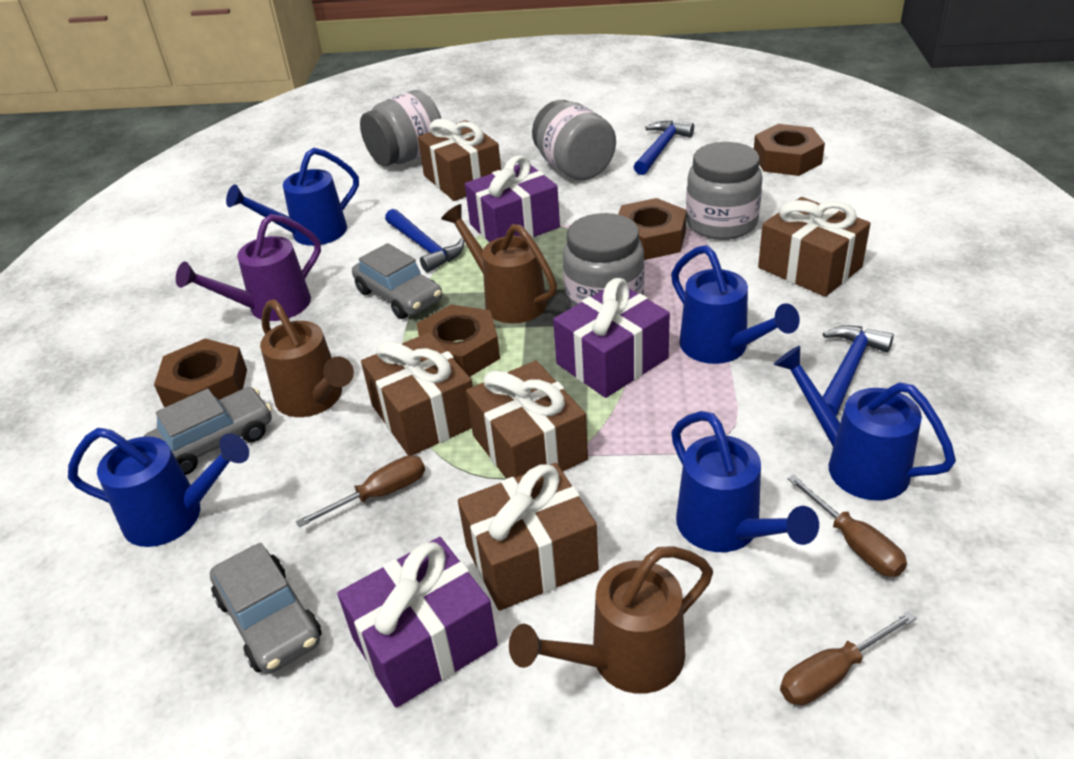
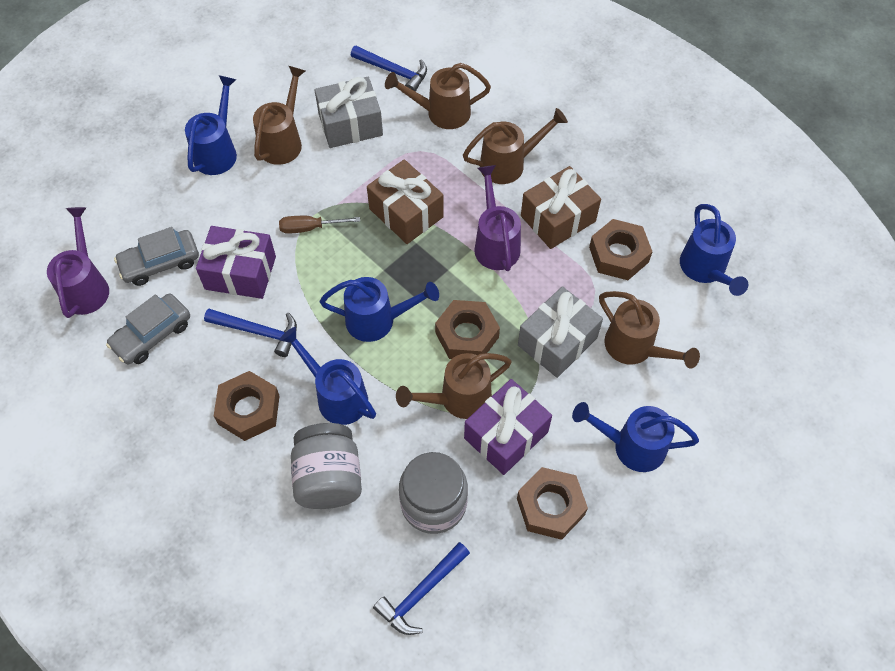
brown gift: [361,332,473,455] [418,119,501,201] [458,463,599,611] [466,361,588,479] [758,197,871,297] = 5 -> [367,159,444,244] [521,166,601,249] = 2
brown screwdriver: [296,455,425,528] [780,611,916,705] [788,475,907,577] = 3 -> [279,216,360,234] = 1
brown watering can: [260,299,354,417] [441,204,557,324] [509,546,713,694] = 3 -> [253,66,305,165] [385,63,491,129] [396,353,512,419] [463,108,568,184] [599,291,700,369] = 5
grey car: [143,387,272,475] [210,543,322,674] [352,243,442,319] = 3 -> [106,293,190,365] [114,227,199,286] = 2
grey gift: none = 0 -> [315,77,383,148] [518,286,603,378] = 2
grey jar: [360,90,442,166] [532,100,616,181] [563,213,644,308] [686,142,763,240] = 4 -> [291,423,362,509] [399,452,468,534] = 2
purple gift: [337,537,498,708] [465,155,560,243] [553,278,670,398] = 3 -> [196,226,276,299] [464,379,552,475] = 2
purple watering can: [176,214,321,321] = 1 -> [47,207,109,318] [474,165,521,271] = 2

